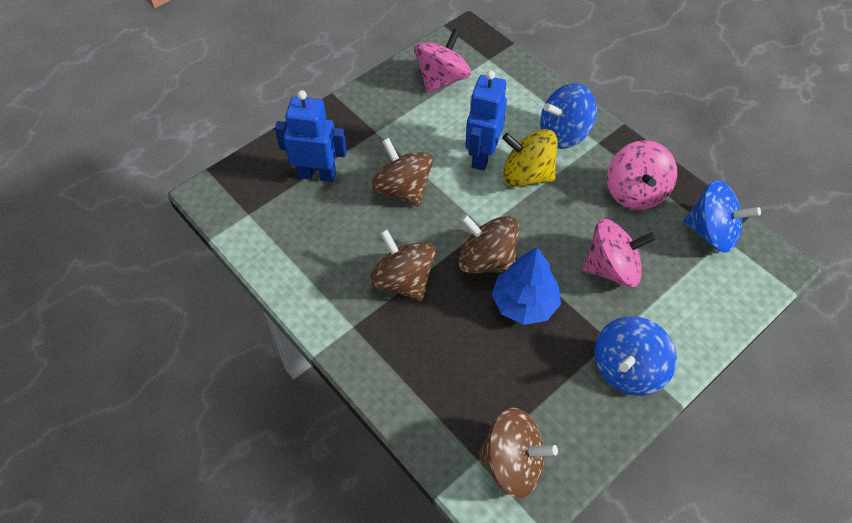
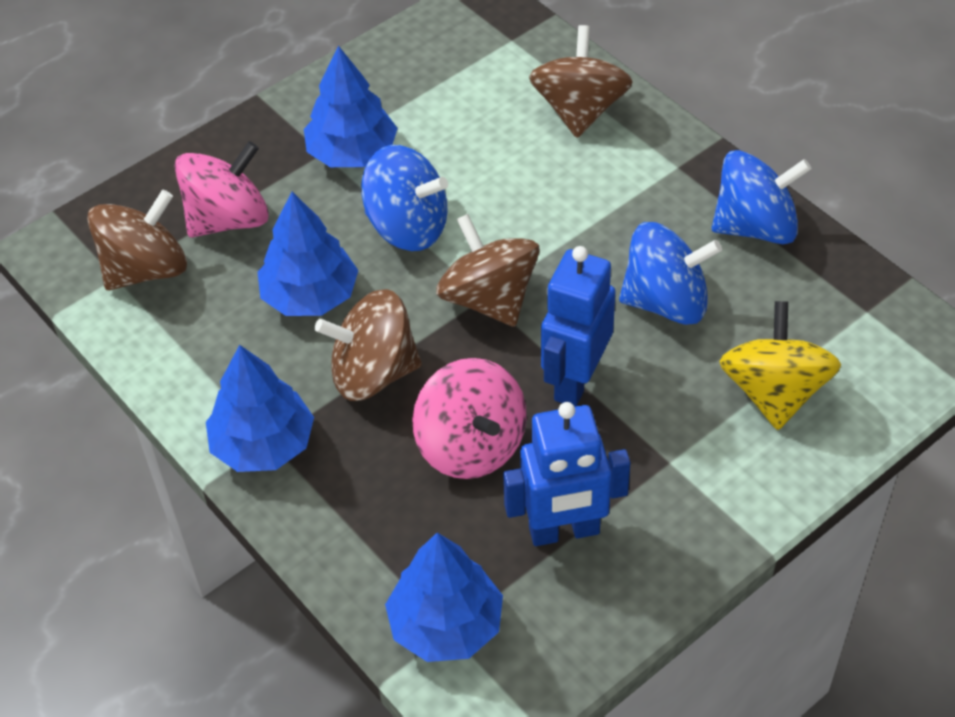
blue tree: [492,247,561,325] = 1 -> [206,345,314,472] [257,192,359,316] [304,46,398,167] [385,533,503,662] = 4
pink spinning top: [414,29,471,93] [582,219,656,287] [607,140,677,210] = 3 -> [175,141,269,237] [412,358,527,479] = 2

